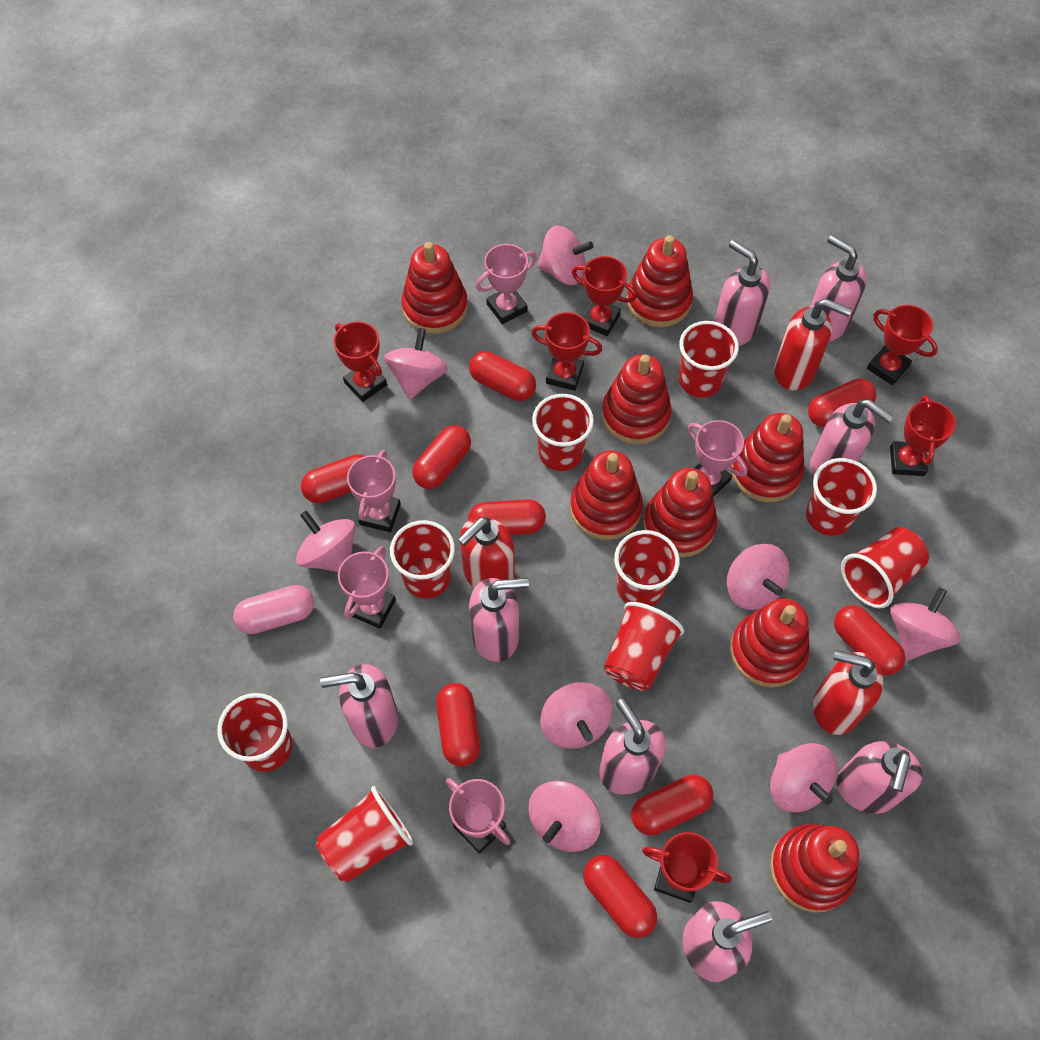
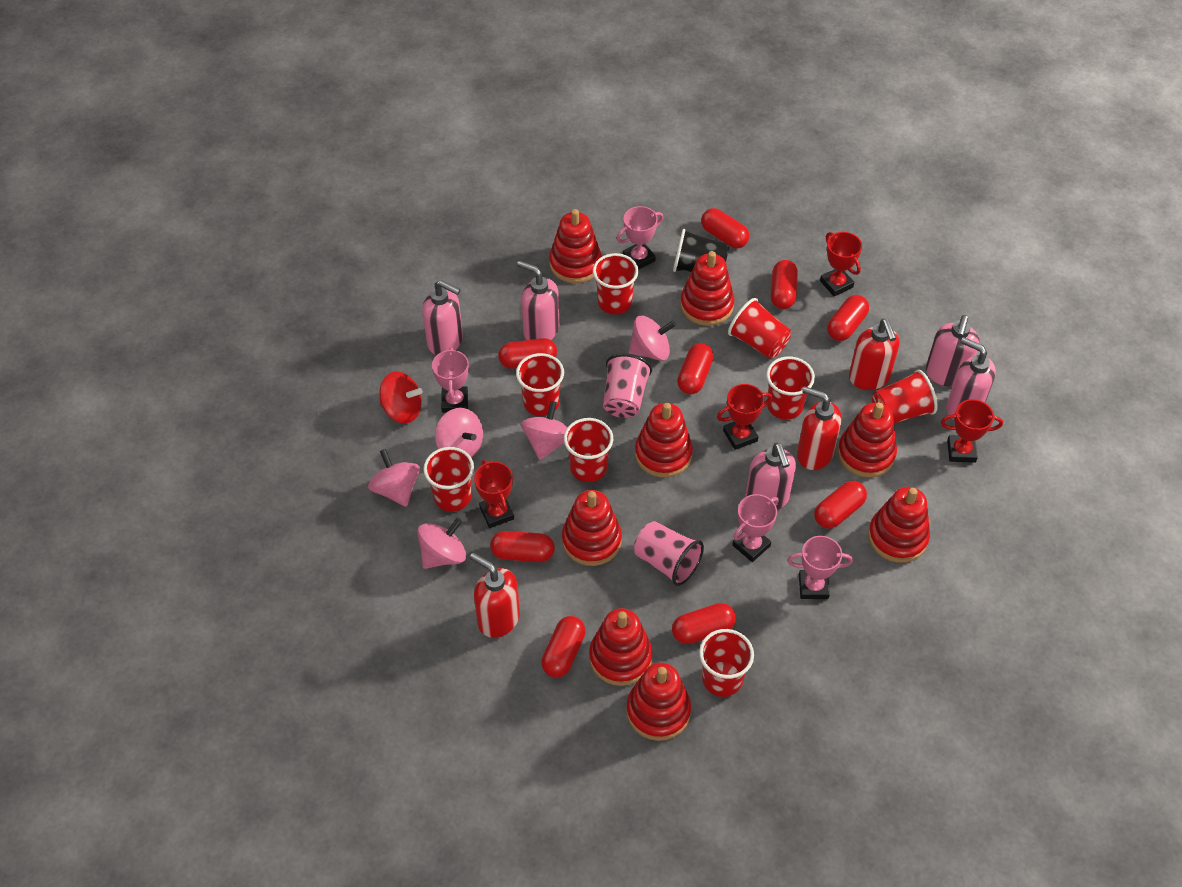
black cup: none = 0 -> [673,228,729,272] = 1
pink capsule: [233,585,314,634] = 1 -> none = 0
pink cup: none = 0 -> [603,353,652,418] [634,521,704,586] = 2
pink soap dispenser: [320,664,398,748] [469,578,529,662] [599,698,666,795] [683,901,772,982] [714,240,770,346] [810,235,867,341] [810,399,894,476] [836,741,923,814] = 8 -> [422,280,463,355] [517,261,559,340] [745,443,796,510] [926,315,980,387] [946,337,996,421] = 5
pink spinning top: [296,511,356,572] [384,328,448,400] [529,781,601,852] [537,225,593,285] [540,682,612,749] [727,544,790,610] [770,743,838,812] [890,588,960,660] = 8 -> [368,449,420,507] [417,518,466,569] [435,408,483,457] [521,401,567,460] [629,316,676,361] = 5
pink trophy: [338,546,396,629] [347,450,401,532] [446,778,510,854] [476,244,537,324] [688,420,748,497] = 5 -> [432,347,469,413] [617,206,664,270] [732,494,779,562] [787,536,853,599] = 4
red cup: [217,693,292,772] [316,786,413,882] [390,520,455,599] [532,394,594,471] [604,602,684,691] [614,530,680,606] [679,321,739,398] [806,458,877,536] [841,527,929,608] = 9 -> [423,447,474,512] [516,353,564,416] [564,418,613,482] [593,253,638,314] [699,629,754,697] [728,298,791,359] [766,357,815,420] [872,370,938,424] = 8
red spinning top: none = 0 -> [379,371,423,424] = 1
red trophy: [333,321,387,402] [531,312,602,391] [572,256,637,336] [642,832,731,903] [867,305,938,385] [890,395,956,476] = 6 -> [474,459,514,528] [717,384,772,450] [820,232,862,296] [941,399,1003,463] = 4

